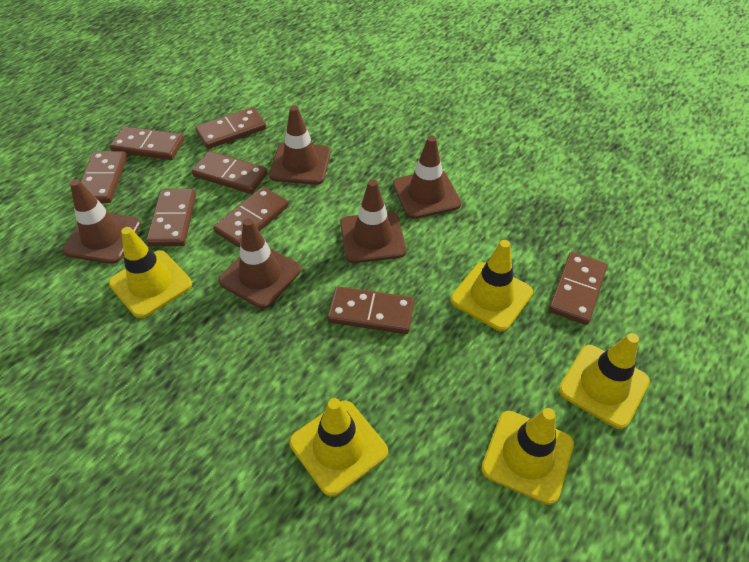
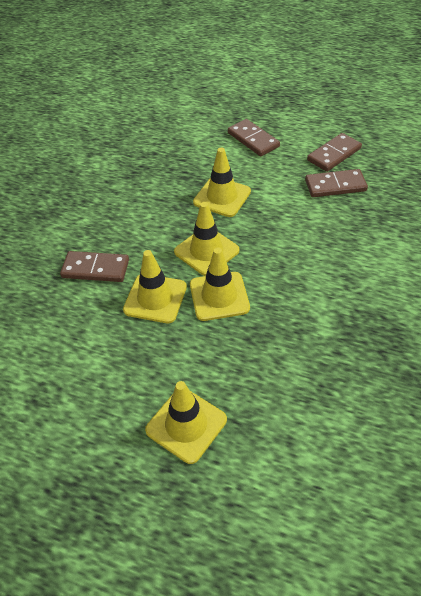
brown domino: [81,151,127,203] [110,126,184,160] [146,189,196,246] [192,151,268,194] [195,107,267,149] [213,187,289,248] [327,286,414,334] [549,252,608,325] = 8 -> [60,251,129,282] [228,119,280,156] [305,169,368,197] [307,133,362,172] = 4
brown traffic cone: [62,179,141,264] [218,218,301,309] [269,106,331,185] [340,179,406,263] [393,136,461,219] = 5 -> none = 0

